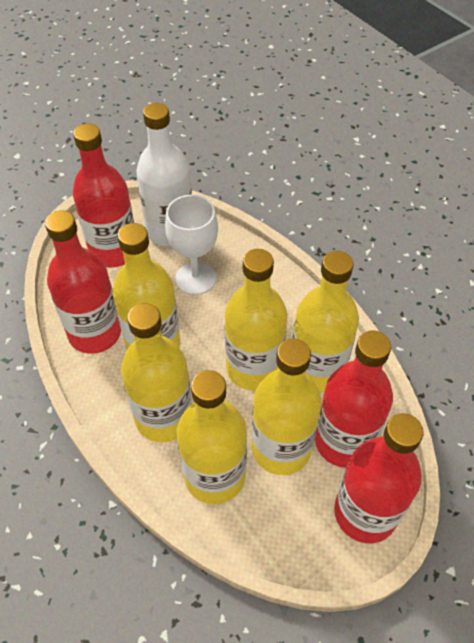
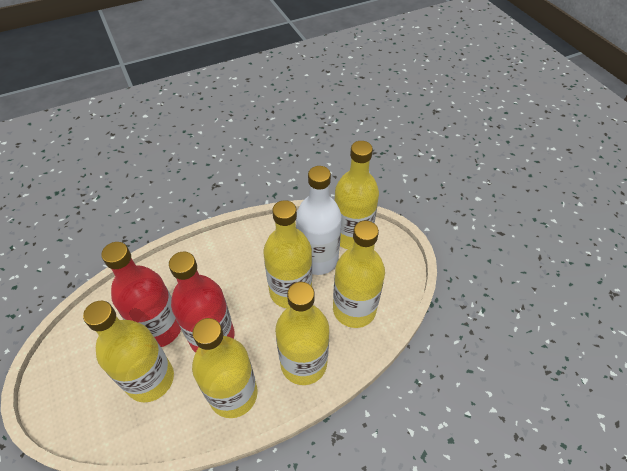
red bottle: [45,210,121,354] [73,124,134,268] [315,331,393,468] [334,413,424,543] = 4 -> [101,242,181,347] [169,252,235,353] = 2
white goblet: [165,195,218,295] = 1 -> none = 0

